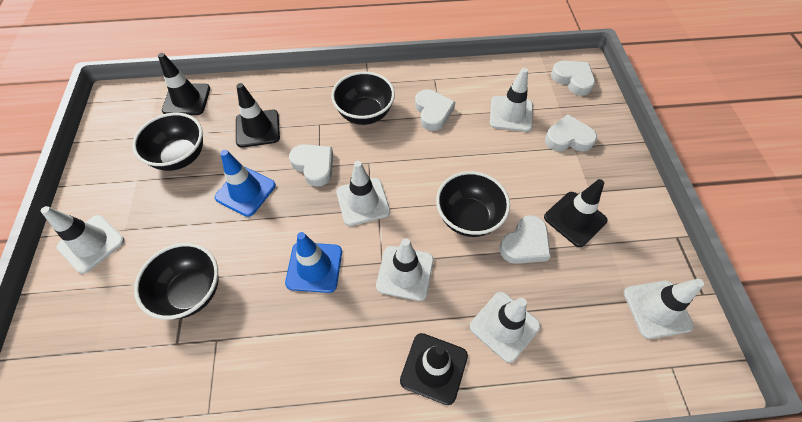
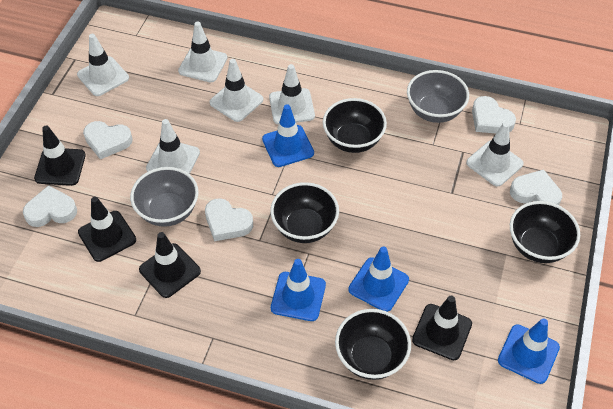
blue traffic cone: [215,150,276,217] [285,232,342,293] = 2 -> [262,104,314,167] [271,259,326,321] [348,246,409,312] [498,318,560,384] = 4
grey bowl: none = 0 -> [130,167,199,227] [407,70,469,123] = 2

